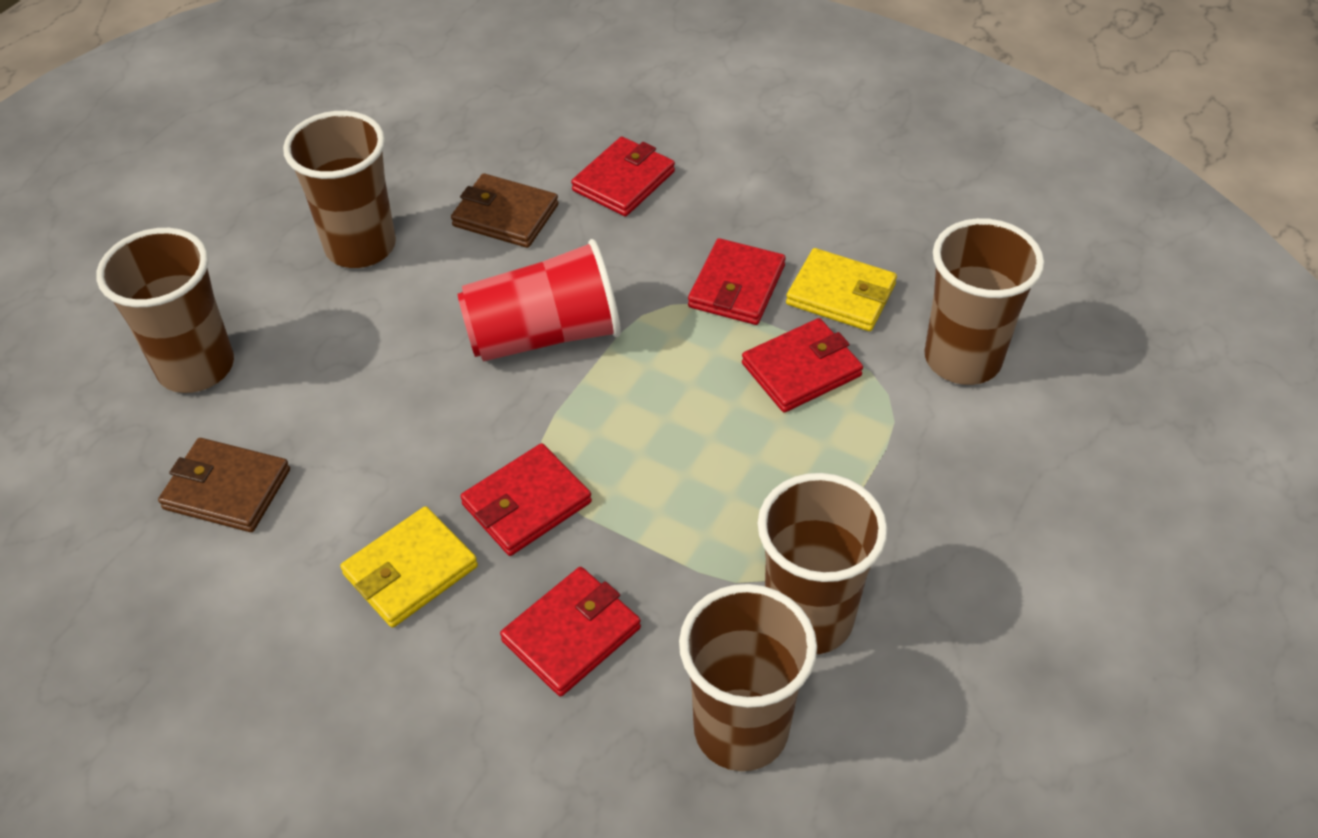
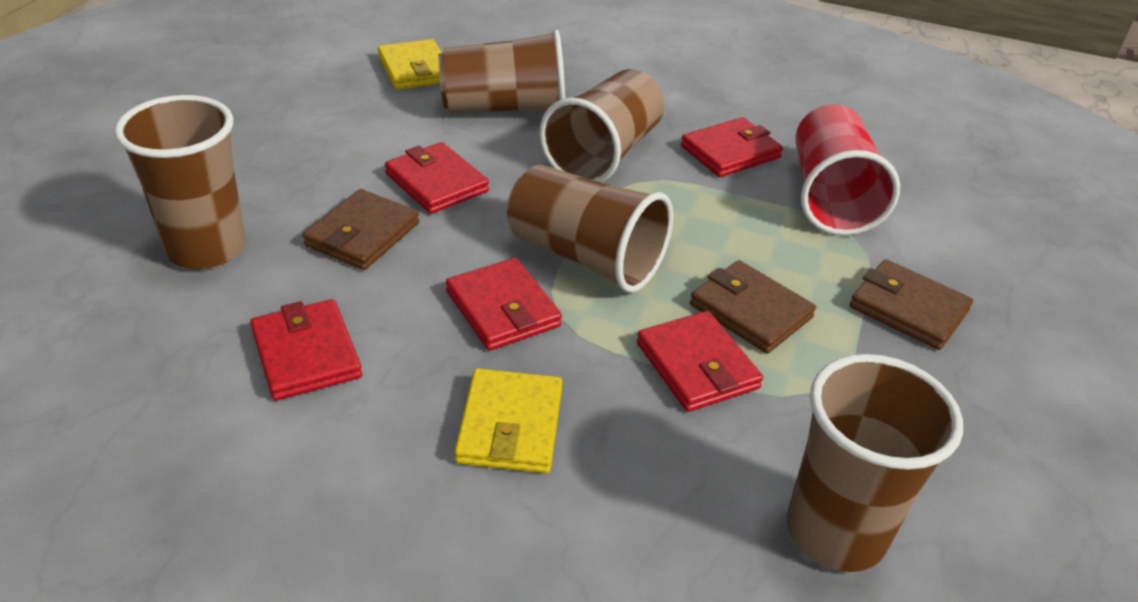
brown wallet: [158,438,290,532] [451,173,559,248] = 2 -> [303,189,419,270] [690,260,816,353] [849,259,973,350] = 3

